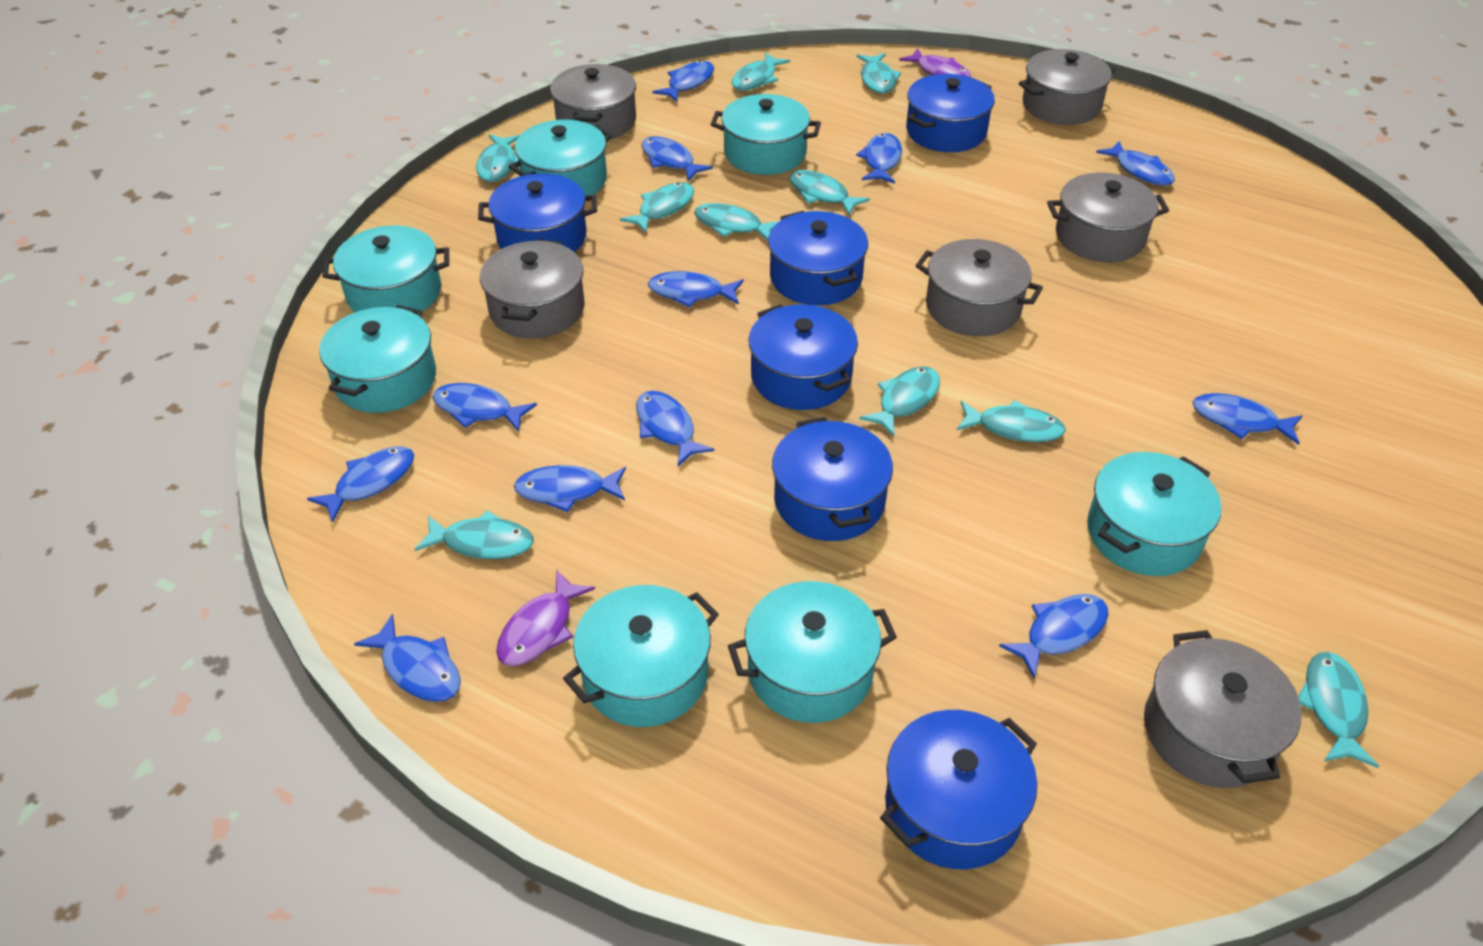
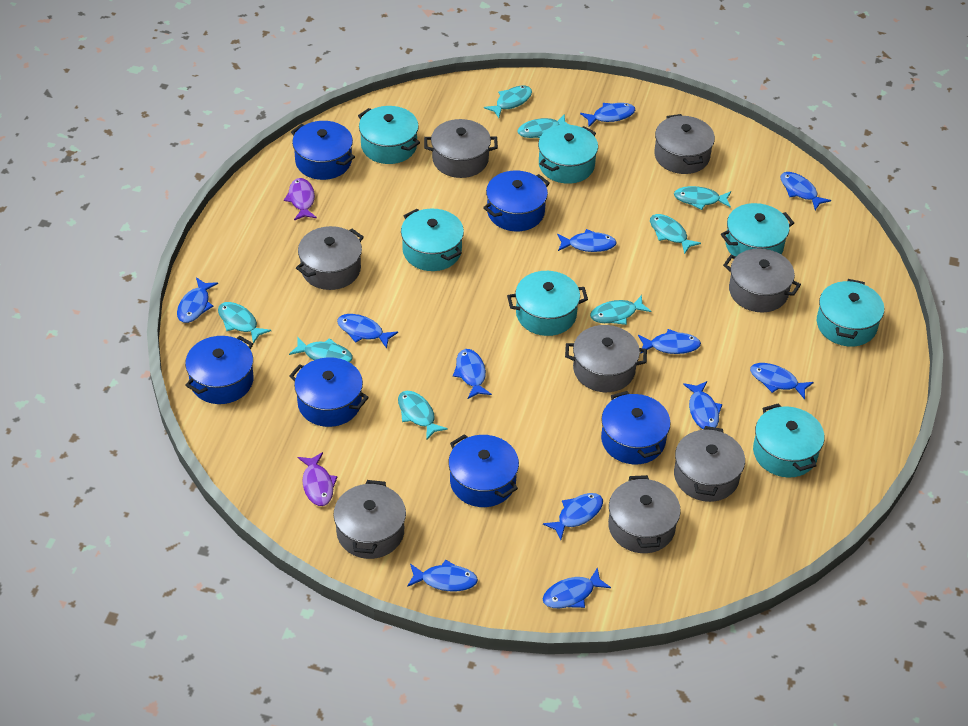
grey pot: [480,239,585,339] [550,64,636,140] [915,239,1043,336] [1019,49,1116,125] [1047,173,1169,262] [1144,630,1302,788] = 6 -> [296,226,364,290] [333,480,406,559] [424,119,498,178] [565,325,647,392] [608,475,681,553] [654,114,715,174] [674,426,745,502] [723,248,801,312] = 8
turquoise fish: [414,510,534,559] [476,134,520,182] [620,182,694,233] [694,203,779,241] [732,52,790,91] [789,170,870,215] [856,53,901,94] [859,366,940,437] [956,400,1066,442] [1298,652,1379,768] = 10 -> [218,302,271,344] [289,337,353,362] [398,391,448,440] [484,85,532,118] [517,114,569,138] [590,295,651,325] [650,214,701,254] [674,186,731,210] = 8

